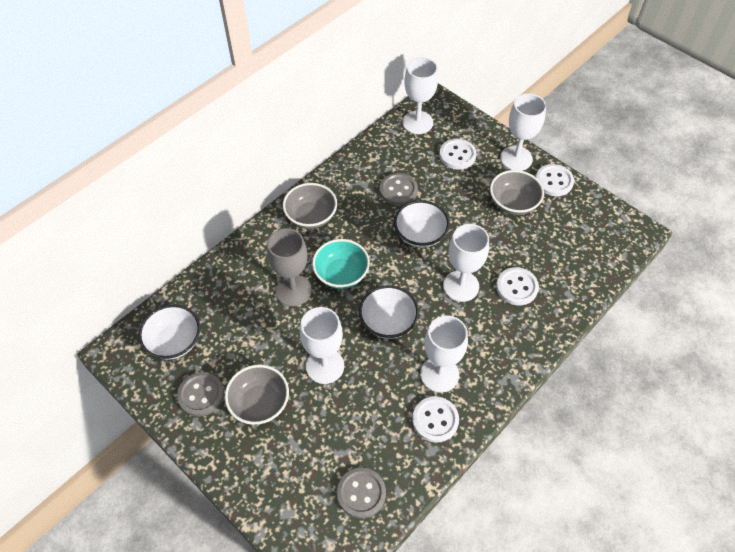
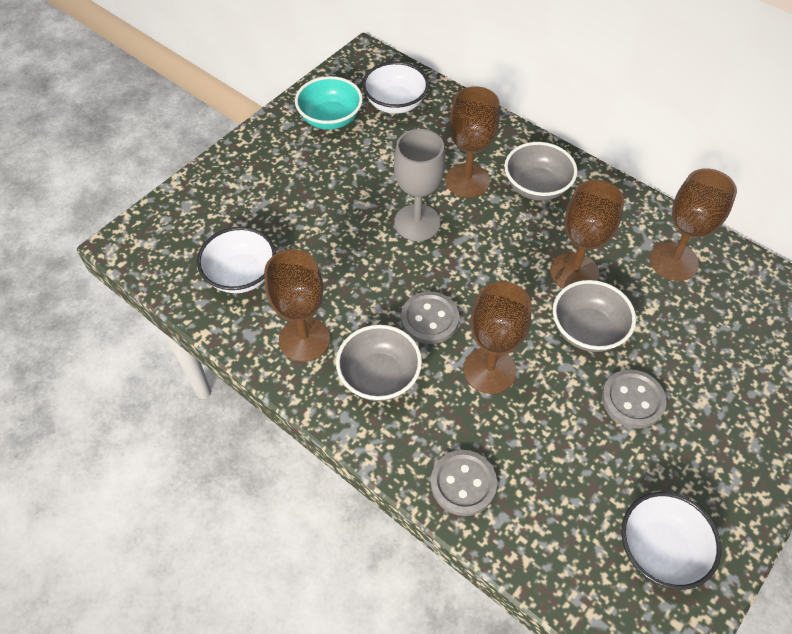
brown goblet: none = 0 -> [264,249,330,362] [445,86,500,198] [464,281,532,394] [550,180,624,289] [650,168,737,281] = 5
white button: [412,396,459,443] [439,139,477,169] [496,267,539,305] [536,164,574,196] = 4 -> none = 0
white goblet: [300,307,344,384] [402,57,438,134] [420,316,468,393] [443,224,489,302] [500,94,546,171] = 5 -> none = 0

